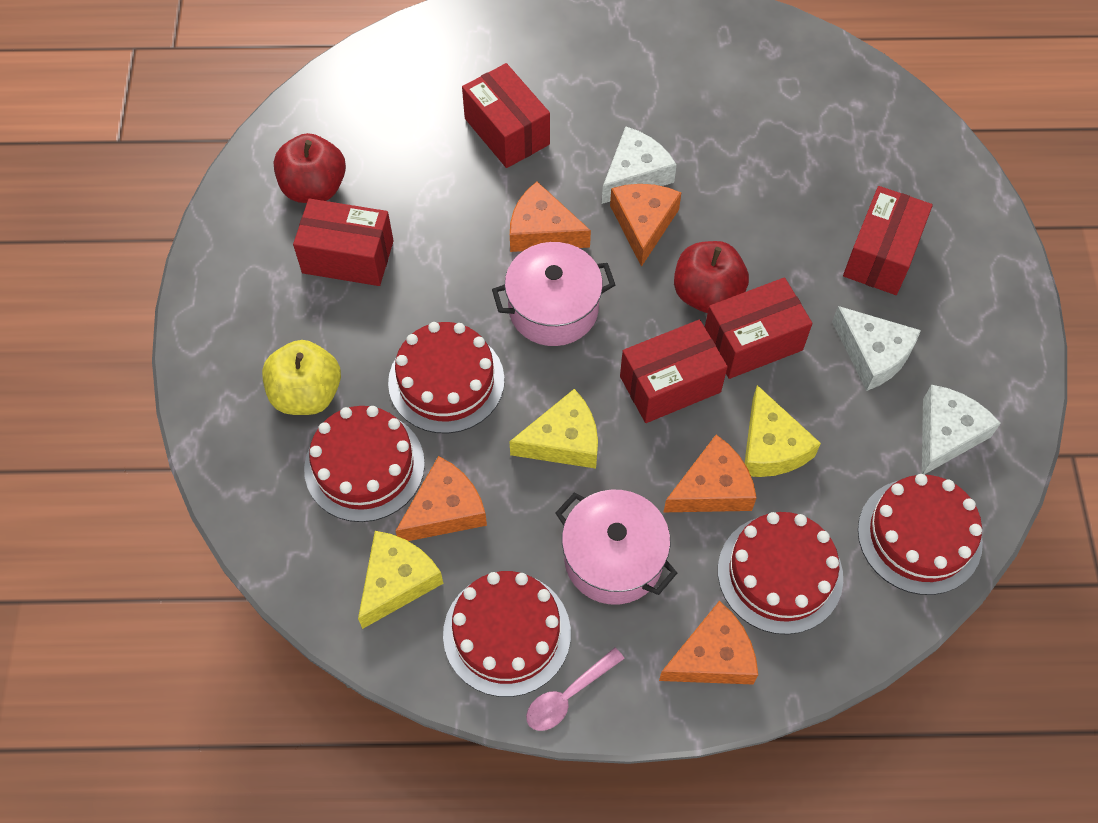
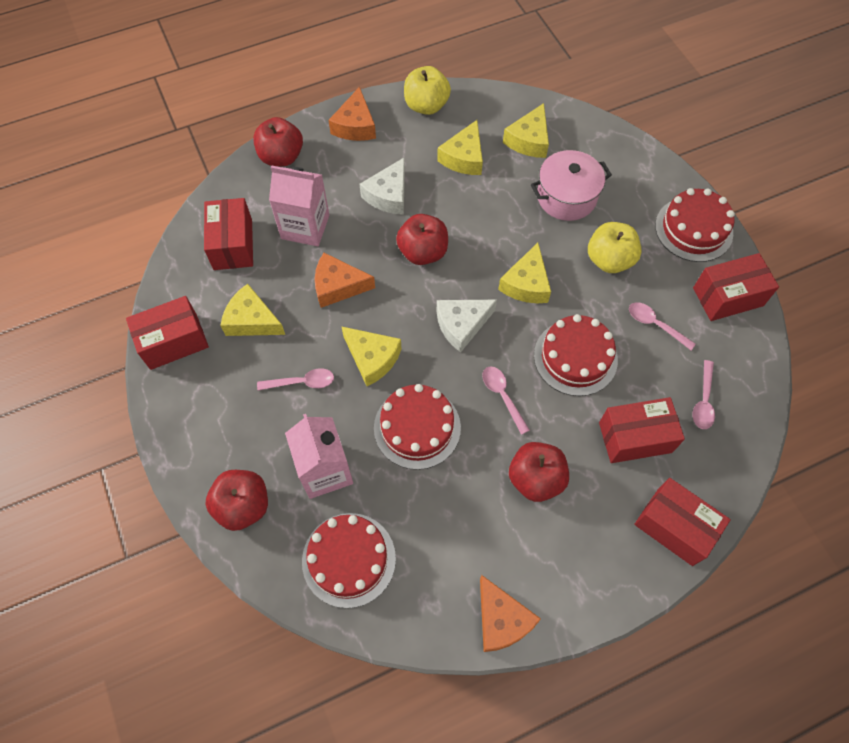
orange cheese: [396,456,487,541] [510,182,591,252] [610,184,681,267] [659,601,758,684] [664,435,757,512] = 5 -> [315,253,375,308] [328,87,376,141] [480,575,541,652] = 3
pink carton: none = 0 -> [269,165,329,246] [285,414,353,499] = 2
pink pot: [492,242,615,346] [555,490,677,605] = 2 -> [531,150,612,221] = 1
pink spoon: [526,648,625,731] = 1 -> [257,368,334,390] [482,366,530,435] [629,302,696,350] [693,360,715,429] = 4
red apple: [274,133,346,203] [674,241,749,313] = 2 -> [205,470,268,531] [253,117,303,166] [396,214,448,265] [509,442,569,502] = 4
red cake: [304,406,425,522] [388,322,504,434] [443,571,571,697] [718,512,843,635] [858,474,983,595] = 5 -> [302,513,396,608] [374,384,461,470] [534,314,618,396] [655,188,735,262] = 4
white cheese: [602,126,677,204] [832,306,921,391] [922,385,1001,474] = 3 -> [359,158,405,215] [437,300,497,352] = 2
yellow apple: [262,340,341,415] = 1 -> [404,66,451,115] [588,222,642,273] = 2
yellow cheese: [358,531,443,629] [509,389,598,469] [744,385,821,477] = 3 -> [220,284,285,336] [341,326,402,386] [437,120,483,175] [498,243,551,303] [503,103,549,158] = 5

